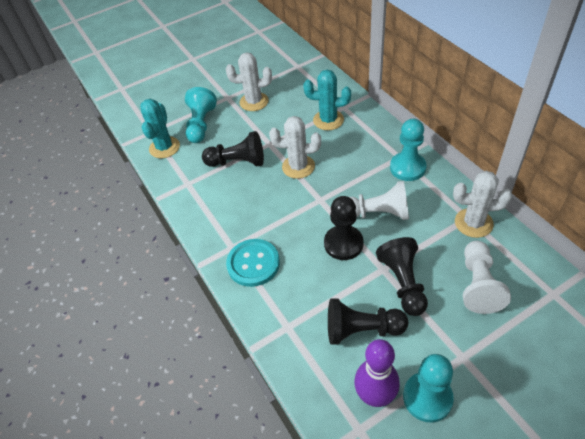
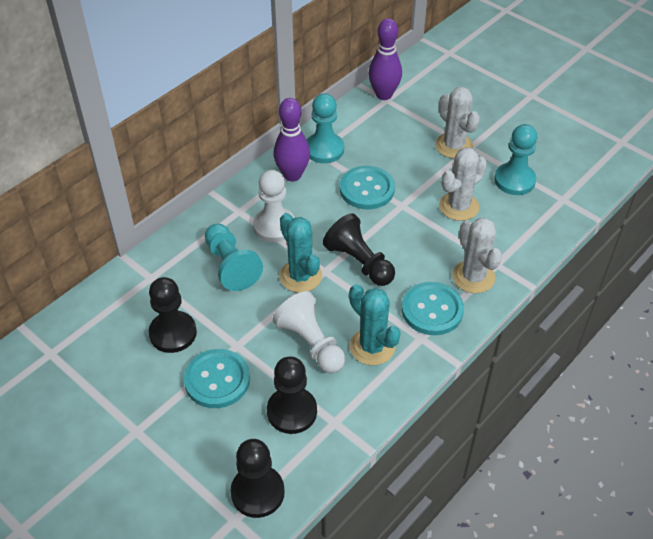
purple bowling pin: [354,339,400,407] = 1 -> [273,98,310,181] [368,18,402,100] = 2
turquoise button: [226,239,280,287] = 1 -> [184,349,250,408] [340,166,395,209] [402,282,464,335] = 3

